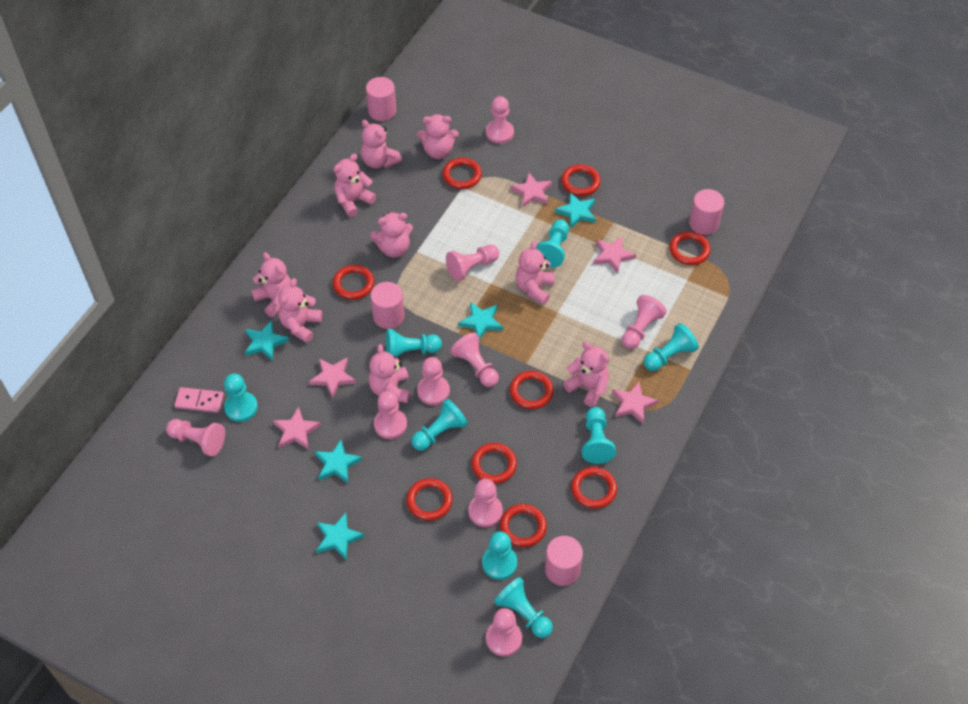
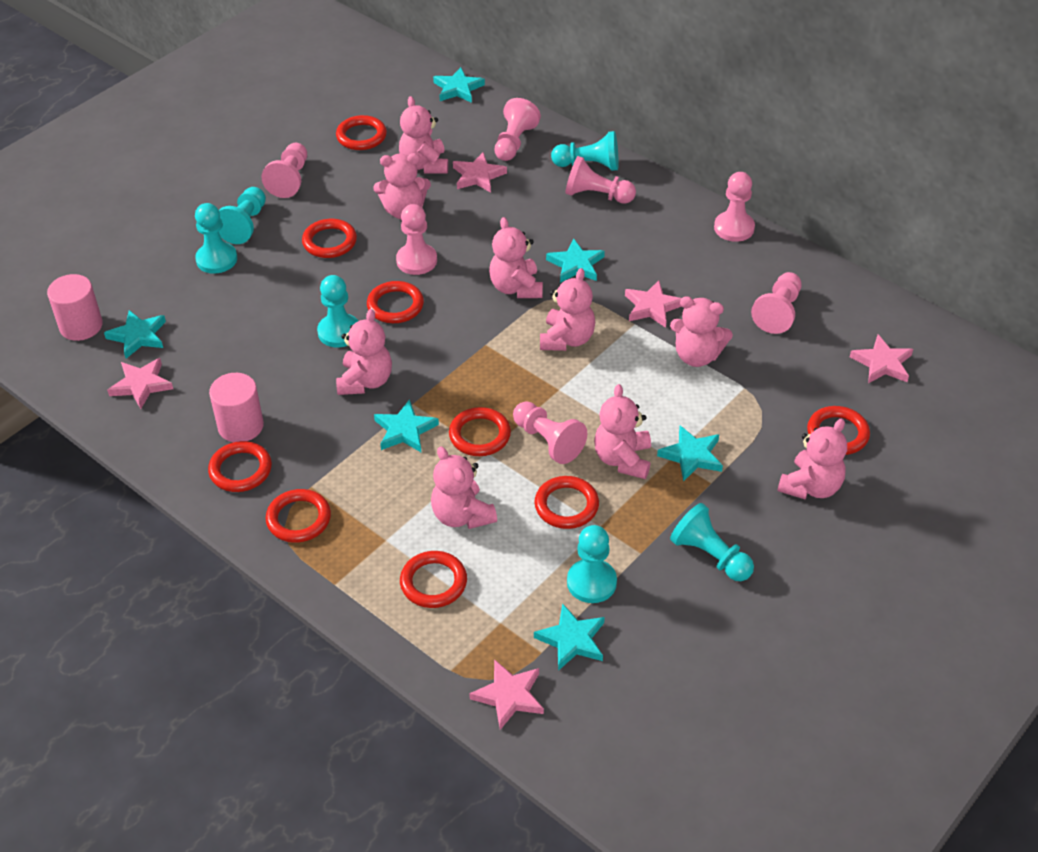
pink cylinder: [366,77,396,121] [371,282,405,329] [545,536,583,586] [689,189,724,235] = 4 -> [47,274,103,341] [209,373,264,442] = 2
pink domino: [174,387,224,413] = 1 -> none = 0
pink pawn: [166,419,225,457] [374,391,407,439] [417,357,450,405] [446,245,499,281] [450,332,499,387] [469,479,503,527] [486,96,514,144] [486,608,522,656] [622,295,667,349] = 9 -> [261,143,307,198] [396,204,437,275] [494,98,541,161] [513,401,587,464] [565,156,636,204] [714,172,755,242] [751,272,801,334] = 7
turquoise pawn: [224,374,258,422] [386,329,442,358] [411,399,468,451] [482,531,517,580] [494,577,553,638] [536,220,569,268] [582,407,616,464] [644,323,699,371] = 8 -> [195,203,237,274] [219,187,266,244] [317,275,358,347] [551,131,619,171] [567,525,617,603] [670,503,754,581] = 6
turquoise star: [245,320,289,361] [314,440,362,483] [316,513,364,560] [458,302,503,340] [555,192,596,228] = 5 -> [104,310,166,359] [374,399,439,452] [433,67,485,103] [534,603,605,671] [546,238,605,283] [657,426,723,482] = 6

